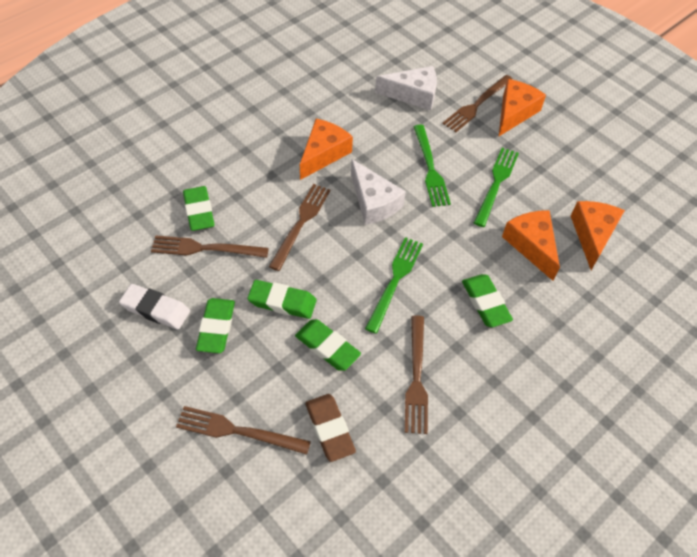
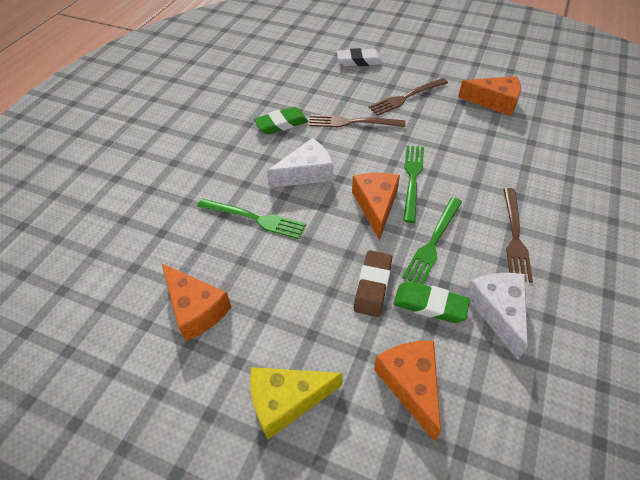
brown fork: [151,235,269,258] [176,406,311,455] [269,184,330,271] [405,315,428,434] [442,75,513,132] = 5 -> [309,115,405,127] [368,78,448,116] [503,188,533,283] = 3
green eraser: [183,186,215,231] [196,298,235,353] [247,280,317,319] [295,319,361,371] [462,274,513,327] = 5 -> [254,107,308,134] [393,281,470,323] = 2
yellow cheese: none = 0 -> [250,367,343,439] = 1

